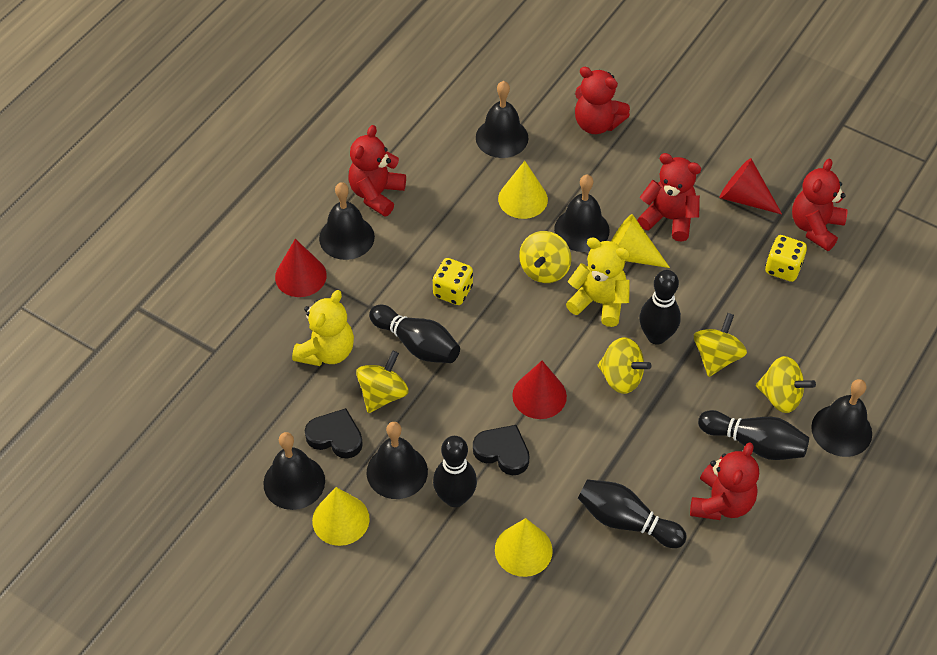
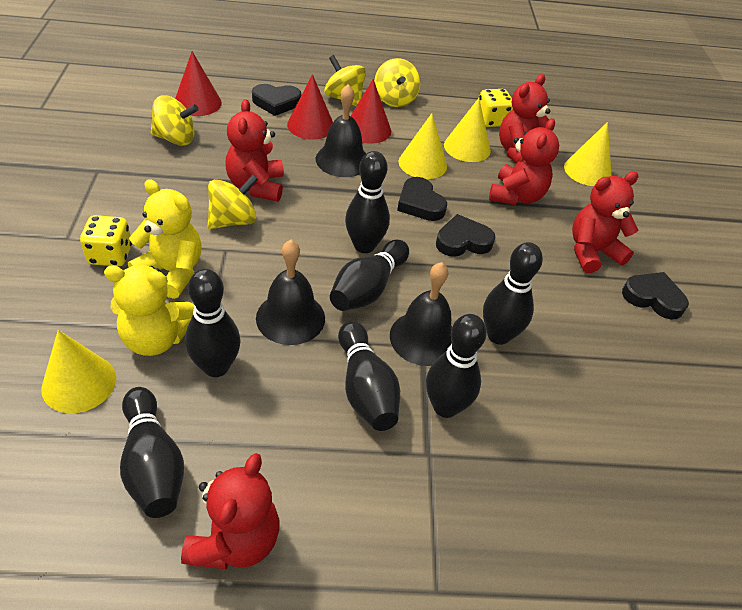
black bell: [263,432,325,510] [319,182,375,260] [367,422,428,499] [476,81,529,158] [554,175,610,252] [811,379,872,457] = 6 -> [256,240,325,345] [316,84,366,177] [390,262,452,366] = 3
black bowling pin: [369,305,460,363] [433,436,477,507] [578,479,687,548] [639,270,681,345] [698,410,809,460] = 5 -> [120,387,184,518] [185,269,241,377] [330,240,409,311] [338,321,400,431] [345,151,390,253] [426,314,487,418] [483,242,543,345] = 7
black heart: [305,408,363,458] [473,425,529,475] = 2 -> [252,84,302,116] [397,177,447,221] [436,214,496,257] [622,272,689,319] = 4
yellow spinning top: [356,351,409,413] [519,231,571,283] [598,337,652,394] [694,313,747,377] [756,356,816,413] = 5 -> [151,95,199,146] [208,174,258,229] [324,55,366,106] [375,58,420,107] = 4

